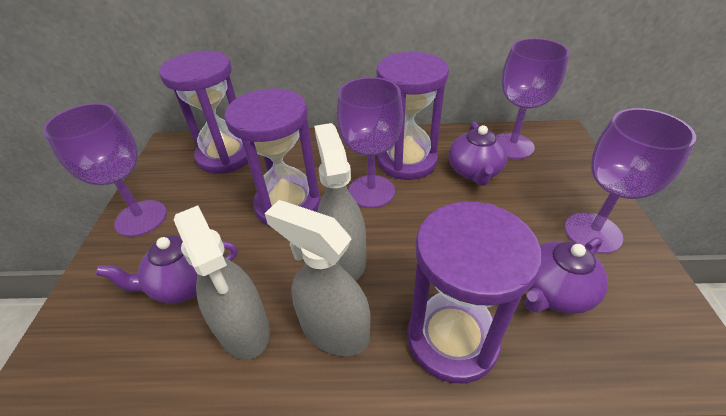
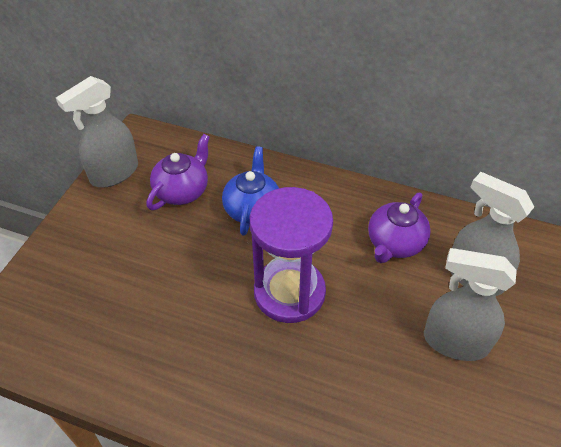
blue teapot: none = 0 -> [222,146,279,236] = 1
purple goblet: [43,103,167,237] [336,77,403,208] [496,38,569,159] [565,108,696,254] = 4 -> none = 0
purple hourglass: [159,51,248,174] [224,88,321,227] [377,52,449,180] [407,202,542,384] = 4 -> [250,187,333,323] = 1
purple teapot: [96,235,238,303] [449,122,507,186] [525,237,608,314] = 3 -> [146,134,210,210] [368,193,431,263] = 2

